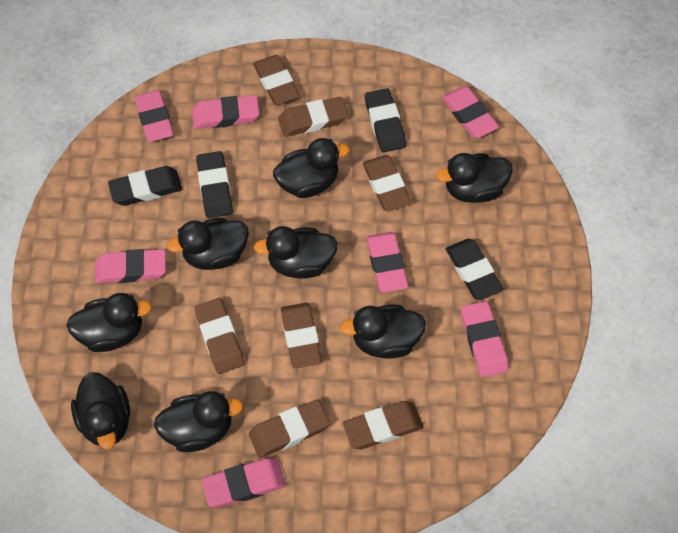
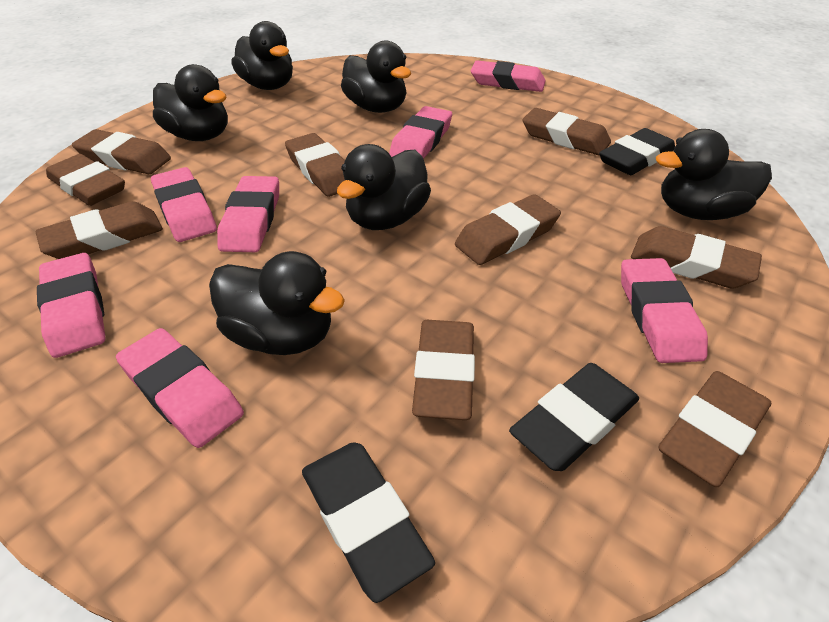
black duck: [66,293,152,352] [71,372,130,449] [154,391,243,452] [167,217,249,270] [254,226,338,279] [273,138,350,198] [340,305,426,359] [436,153,513,203] = 8 -> [153,64,228,141] [209,251,345,355] [232,21,293,90] [337,144,431,230] [341,41,411,113] [656,129,772,220] = 6
black eraser: [108,166,182,206] [196,151,233,218] [365,88,406,152] [446,239,503,300] = 4 -> [302,442,435,603] [509,363,639,471] [599,128,675,175] = 3
brown eraser: [195,298,244,374] [249,400,330,458] [253,55,300,105] [278,97,348,137] [281,303,322,369] [343,401,424,449] [363,155,412,211] = 7 -> [35,201,163,259] [46,154,125,206] [72,129,171,174] [285,133,345,197] [412,320,475,420] [455,194,561,265] [522,108,611,156] [631,226,762,289] [658,371,771,487] = 9

